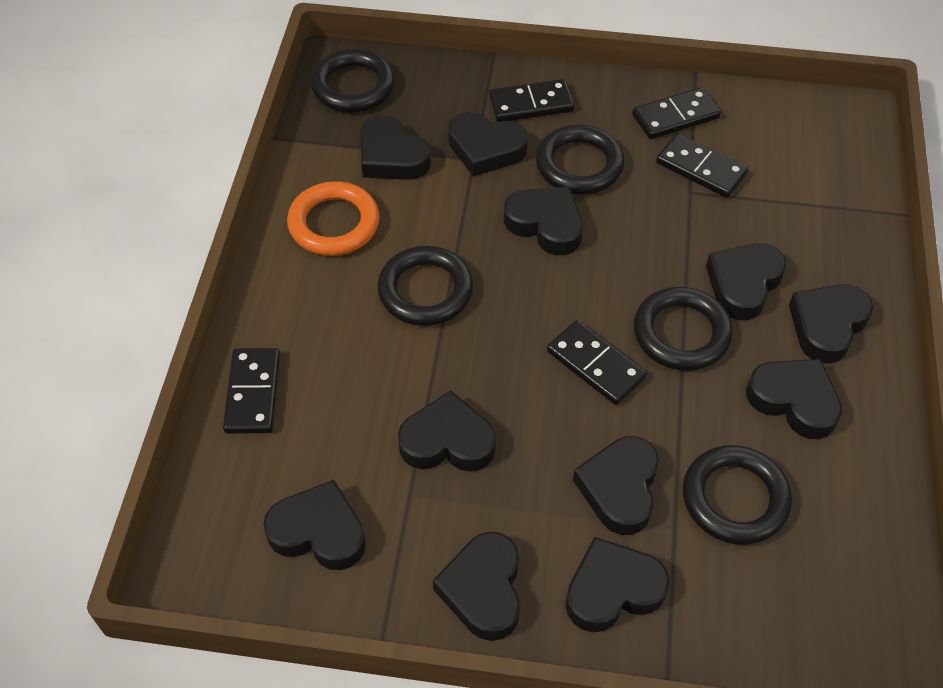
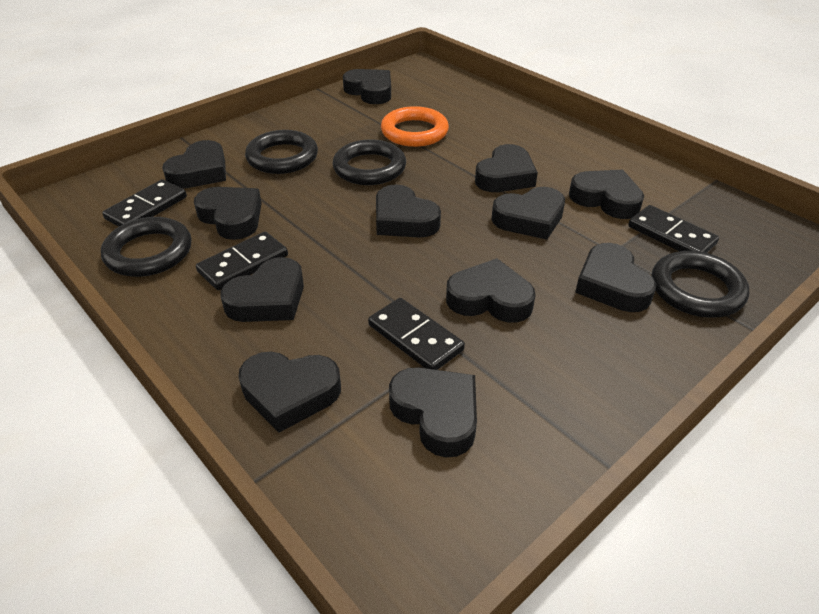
black domino: [223,348,280,434] [489,79,575,122] [547,320,646,405] [632,87,721,139] [656,134,748,198] = 5 -> [102,179,187,227] [196,232,288,290] [368,298,465,370] [628,205,719,253] = 4
black heart: [263,480,366,570] [360,115,431,180] [398,390,496,472] [433,532,520,641] [448,112,528,176] [504,187,583,255] [565,537,670,632] [573,436,659,535] [706,243,787,320] [746,359,842,439] [789,284,873,364] = 11 -> [162,140,226,189] [194,187,262,240] [221,257,304,322] [238,352,341,433] [343,69,391,104] [376,184,441,238] [389,367,477,457] [446,258,536,323] [475,144,538,192] [491,187,565,240] [569,170,644,219] [575,243,656,312] = 12
black ring: [311,49,395,113] [377,246,474,326] [536,125,625,194] [634,286,733,371] [683,445,792,545] = 5 -> [101,217,191,277] [245,130,318,174] [333,140,406,185] [651,251,749,318] = 4

